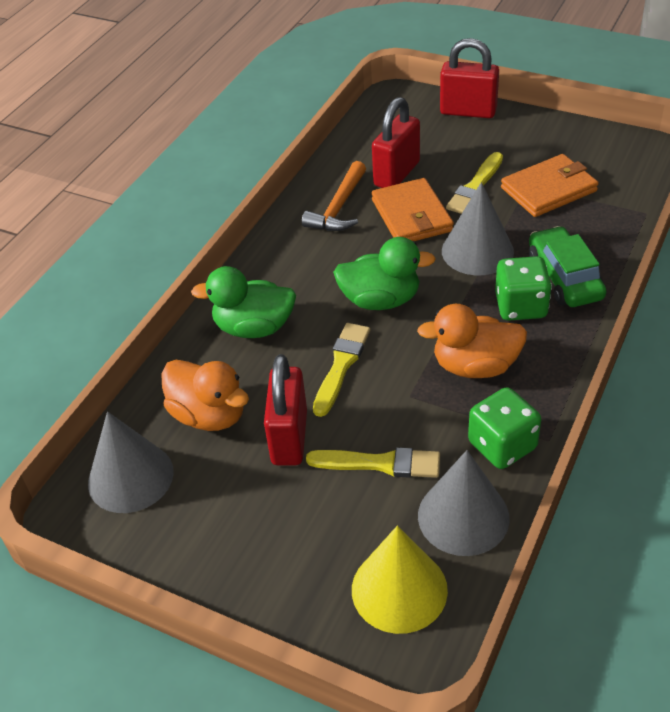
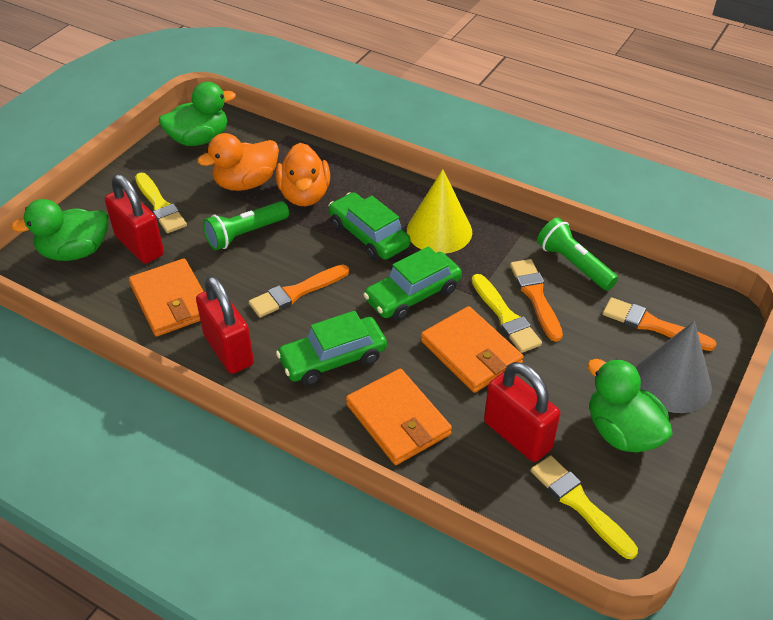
green car: [529,226,607,307] = 1 -> [276,311,387,386] [329,192,411,260] [363,246,462,321] = 3
green dice: [468,387,541,469] [495,256,552,321] = 2 -> none = 0
green duck: [191,266,296,338] [333,237,436,310] = 2 -> [11,199,108,261] [159,82,236,146] [587,359,673,452] = 3
green flashlight: none = 0 -> [203,201,289,250] [537,218,618,291] = 2
grey cone: [88,411,174,513] [418,450,510,556] [442,182,514,275] = 3 -> [636,321,712,413] = 1
orange brush: none = 0 -> [249,265,349,317] [510,259,563,342] [603,297,717,351] = 3
orange hammer: [302,161,366,231] = 1 -> none = 0
orange wallet: [372,178,454,241] [501,154,599,217] = 2 -> [129,258,204,337] [346,369,452,465] [421,306,524,393] = 3

